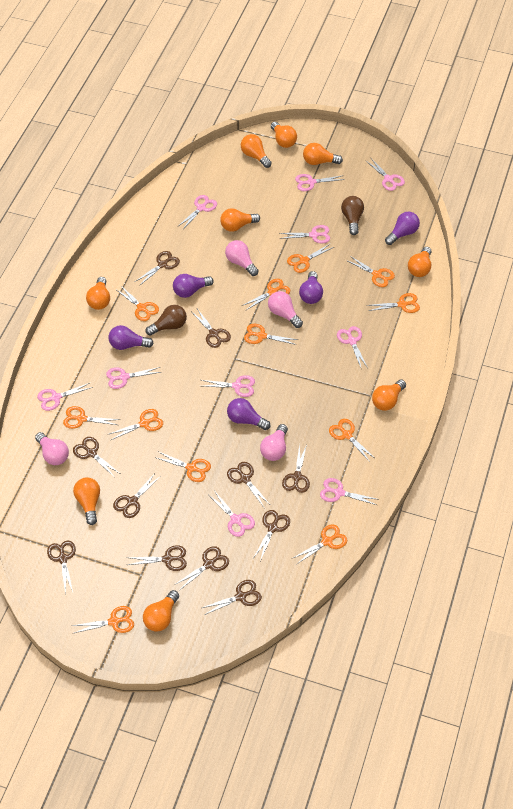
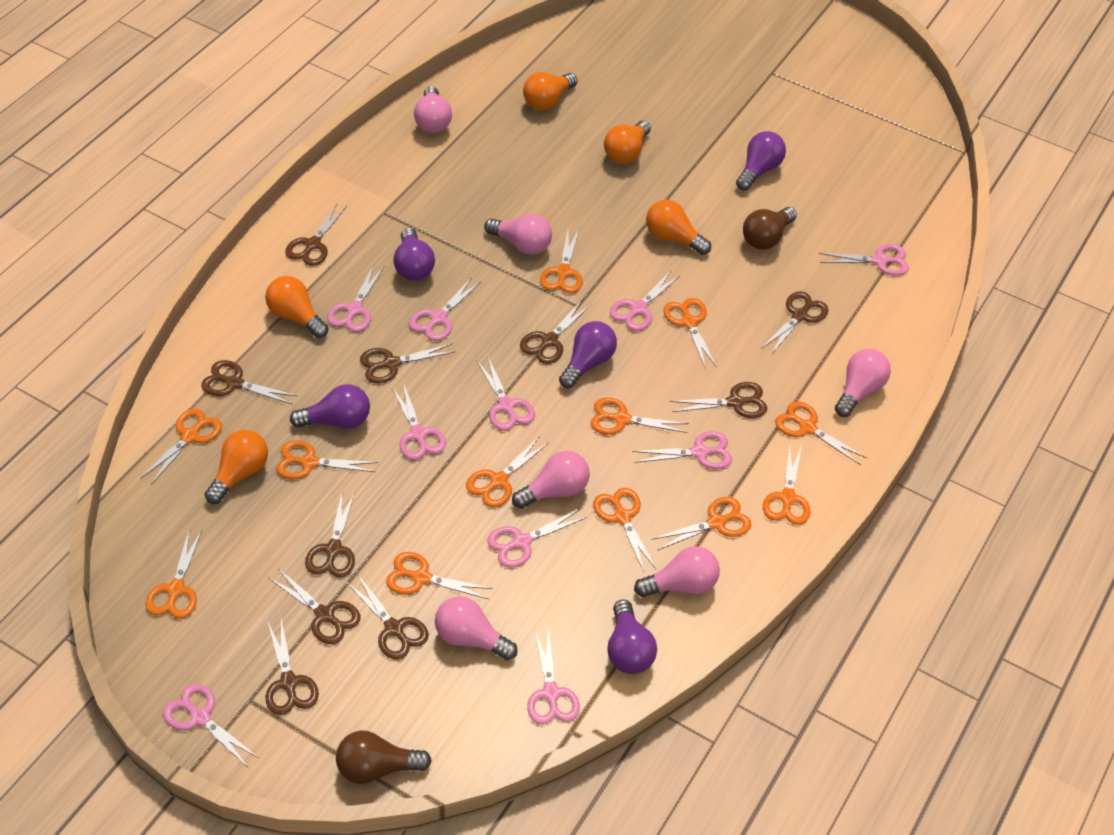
brown scissors: [47,540,76,595] [73,437,119,478] [113,472,161,518] [128,545,187,571] [135,251,180,286] [174,546,229,590] [192,309,231,348] [202,580,262,615] [227,462,269,509] [254,510,290,561] [282,444,310,493] = 11 -> [201,360,297,404] [266,619,319,715] [269,569,361,644] [285,204,347,266] [305,492,355,578] [347,575,429,660] [360,344,456,383] [520,300,592,364] [670,382,767,418] [761,291,828,355] = 10
orange light bulb: [73,477,100,525] [86,277,110,310] [143,590,179,632] [220,208,260,232] [241,134,272,168] [271,122,297,148] [303,143,343,165] [372,380,406,411] [408,247,431,277] = 9 -> [205,430,268,504] [265,276,328,338] [523,72,578,110] [604,121,651,164] [646,200,711,255] = 5
pink light bulb: [35,432,69,465] [225,240,259,276] [260,424,288,461] [268,291,303,328] = 4 -> [414,86,452,133] [435,596,518,661] [484,214,552,255] [512,451,590,509] [634,546,720,597] [835,349,891,417] = 6

